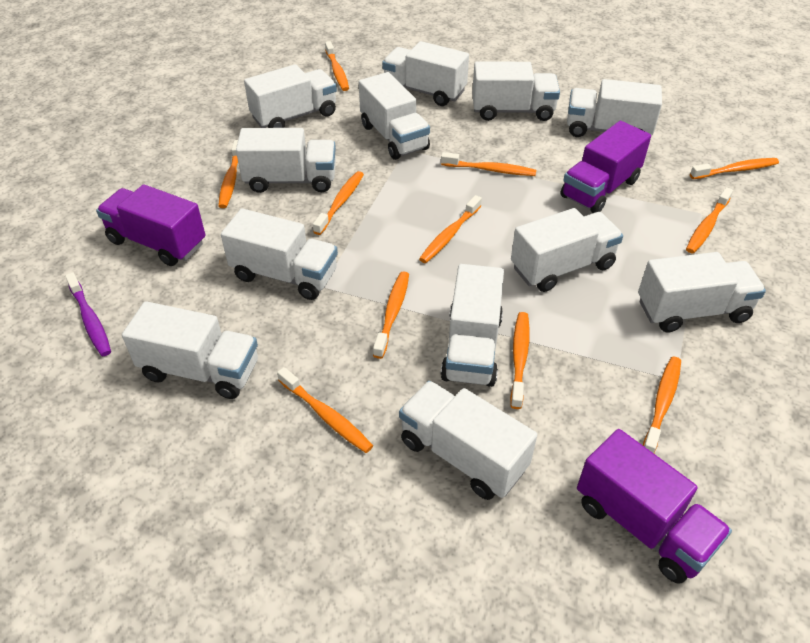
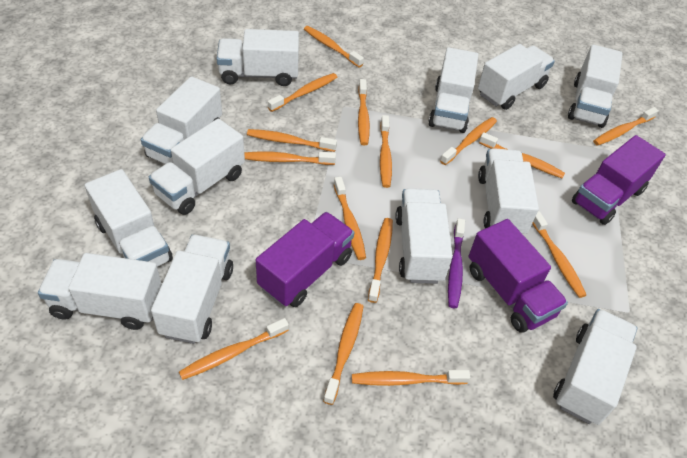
orange toothbrush: [218,140,238,208] [277,367,373,453] [313,171,364,235] [325,41,349,91] [373,271,409,359] [419,195,482,263] [441,152,536,176] [510,312,530,409] [643,357,681,453] [686,187,733,254] [690,158,779,179] = 11 -> [179,318,289,380] [244,152,336,165] [247,129,337,152] [268,73,337,112] [304,26,364,68] [323,303,364,405] [334,177,366,260] [352,370,470,386] [358,79,370,145] [368,218,393,303] [380,115,392,188] [440,117,497,165] [479,132,565,179] [532,211,587,298] [593,107,659,146] = 15

